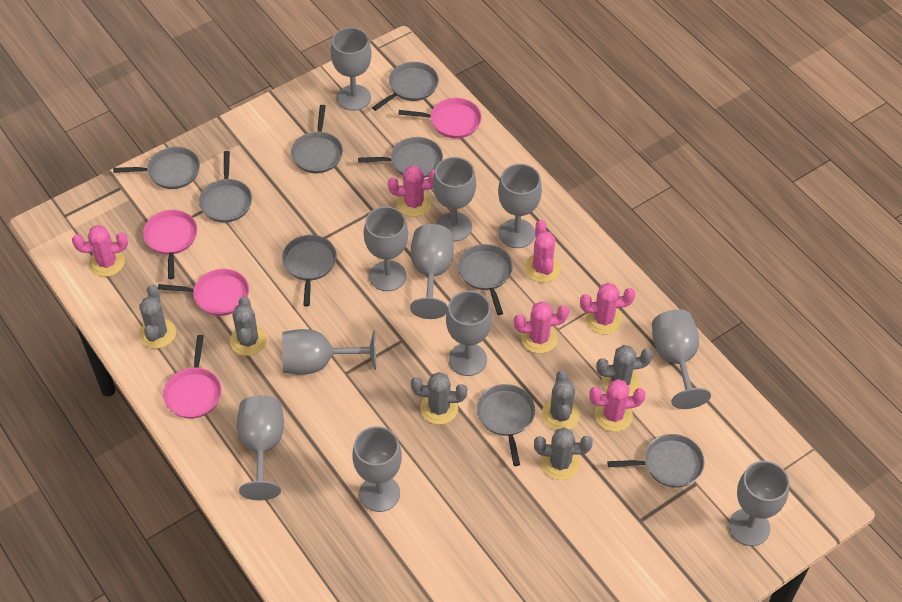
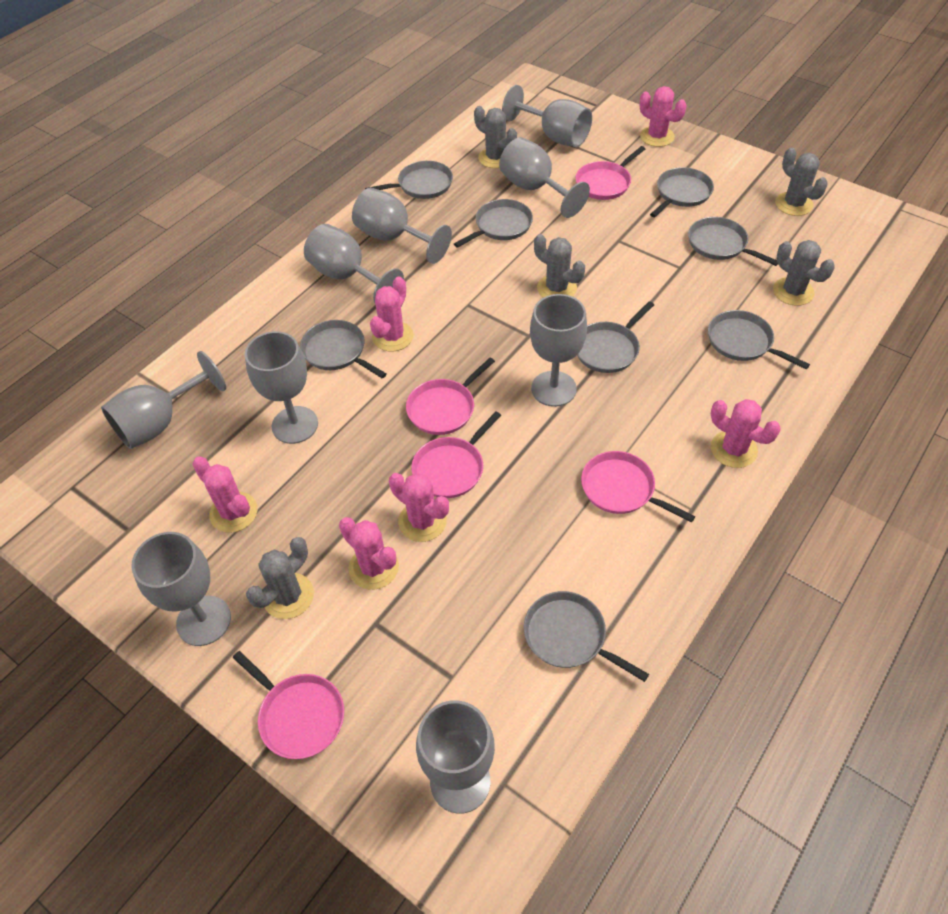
grey cactus: [139,285,176,349] [230,296,267,356] [411,372,467,425] [534,427,593,480] [542,370,580,430] [596,345,653,396] = 6 -> [246,537,314,619] [474,106,517,168] [534,234,585,298] [773,240,835,306] [775,148,828,216] = 5
grey goblet: [237,395,284,500] [282,329,376,375] [331,27,372,111] [352,426,402,512] [364,206,408,291] [410,224,454,319] [433,157,476,241] [446,291,492,376] [498,164,542,248] [652,309,711,409] [729,461,789,546] = 11 -> [101,351,226,449] [131,532,231,646] [245,331,318,444] [304,224,404,303] [352,188,452,264] [416,700,495,814] [499,137,590,218] [502,85,592,147] [530,294,587,407] = 9
grey pan: [113,147,200,189] [199,151,252,223] [282,235,337,306] [291,105,343,173] [358,137,443,178] [372,62,439,111] [458,244,513,315] [477,384,535,466] [607,434,705,488] = 9 -> [300,320,387,378] [365,161,453,199] [454,199,533,248] [524,591,649,682] [577,301,654,373] [650,167,714,217] [688,217,778,266] [708,310,810,369] = 8
pink pan: [143,210,197,279] [158,269,249,316] [163,335,222,419] [398,98,482,138] = 4 -> [233,651,344,759] [406,357,495,435] [411,411,502,498] [575,146,645,200] [581,451,695,523] = 5

